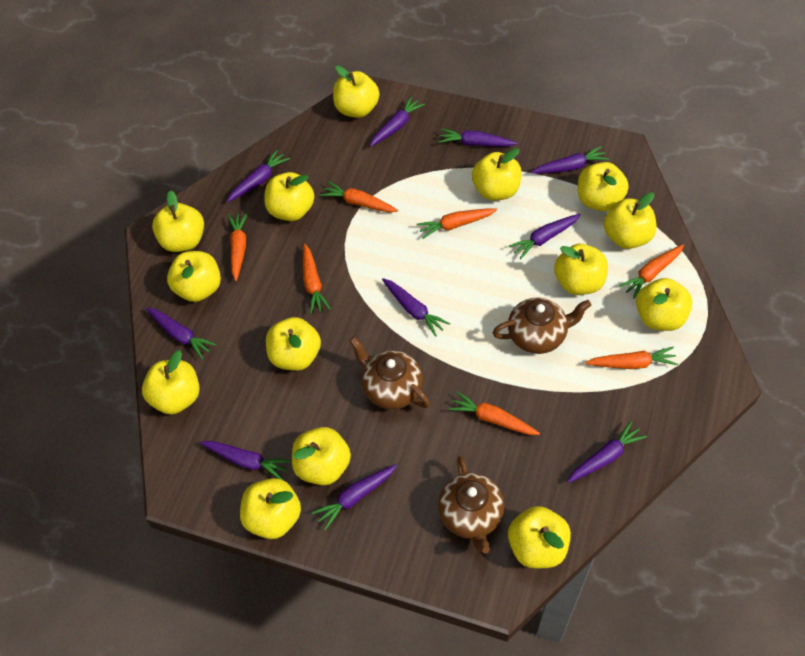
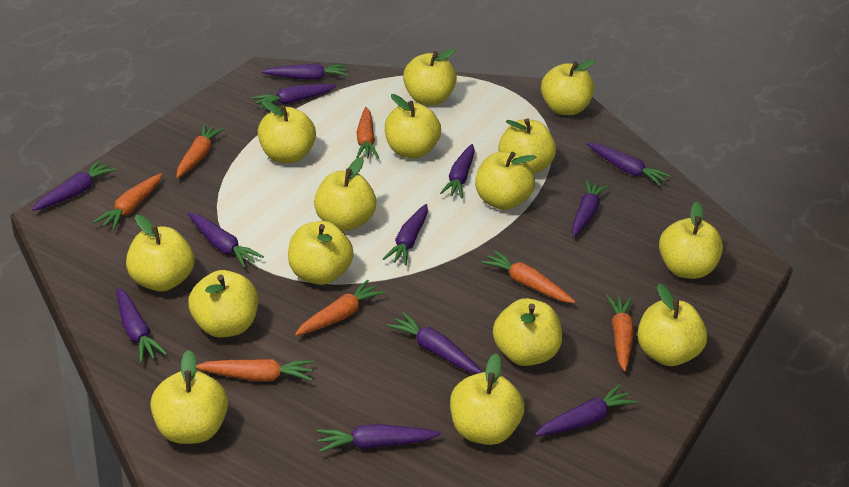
brown teapot: [349,337,430,409] [438,456,505,554] [492,297,591,354] = 3 -> none = 0
purple carrot: [146,307,216,359] [200,441,291,480] [227,150,290,202] [312,464,397,530] [370,96,425,147] [382,278,450,337] [438,129,517,147] [509,214,581,260] [531,146,609,174] [567,421,647,483] = 10 -> [32,160,117,211] [116,288,167,363] [188,213,264,268] [252,84,337,109] [261,63,349,80] [316,424,441,452] [383,204,428,266] [387,312,482,374] [440,144,475,198] [535,384,637,436] [572,180,608,237] [587,143,671,186] = 12
yellow apple: [142,350,200,414] [152,190,204,252] [167,251,221,302] [240,478,301,539] [264,172,314,221] [266,317,321,371] [292,427,351,485] [333,66,379,118] [472,148,522,201] [508,506,571,568] [554,244,608,295] [578,162,629,211] [604,192,656,249] [636,278,692,331] = 14 -> [126,215,194,292] [150,350,228,444] [188,270,258,337] [258,100,316,163] [288,221,354,285] [314,157,376,231] [385,94,441,159] [403,49,457,105] [450,353,524,445] [475,152,536,210] [493,298,562,366] [498,119,556,174] [541,59,595,115] [637,284,707,366] [659,202,723,279] = 15

